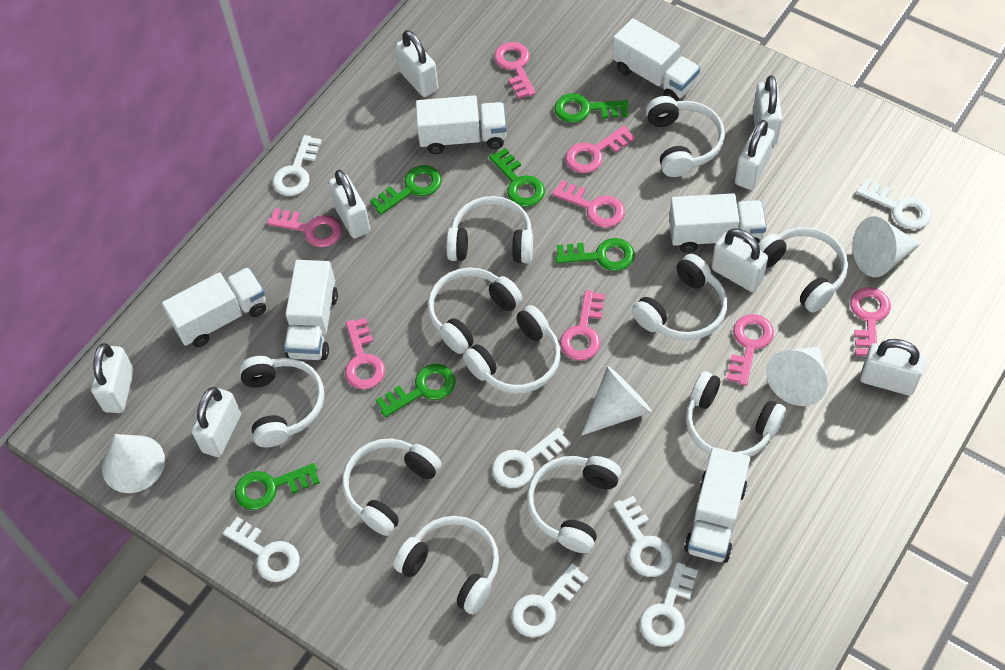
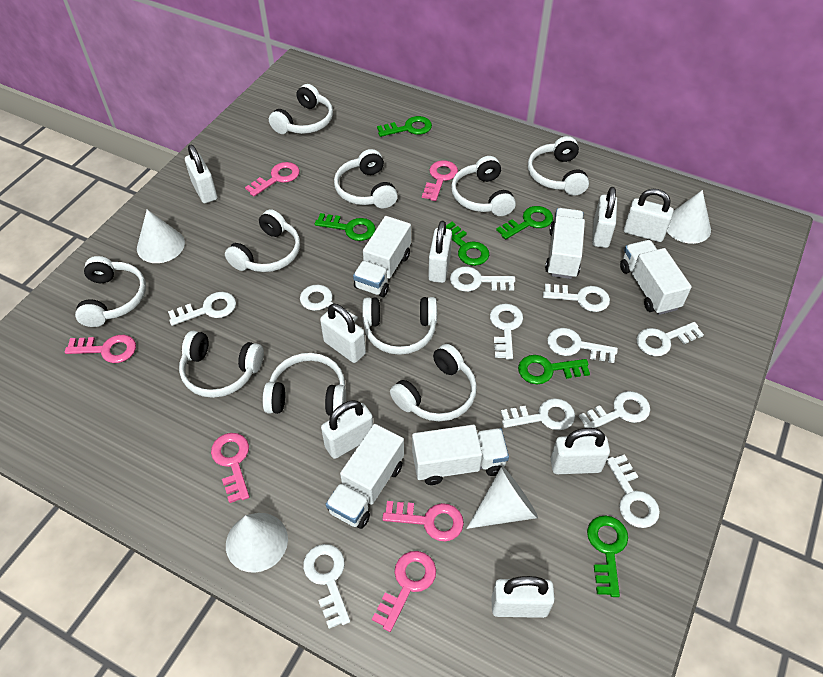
pink key: [267,208,342,247] [345,318,385,389] [494,42,536,99] [552,180,625,228] [560,290,605,360] [565,126,635,173] [726,314,774,386] [850,287,891,356] = 8 -> [65,335,136,363] [211,433,250,503] [245,162,300,196] [372,551,436,632] [382,501,464,541] [422,160,458,201] = 6
white headphones: [239,356,324,448] [342,438,442,536] [394,516,499,614] [427,267,523,354] [446,196,533,263] [463,305,561,394] [527,456,621,553] [632,254,728,341] [646,96,725,177] [686,371,786,457] [758,227,848,313] = 11 -> [75,256,146,327] [179,331,264,398] [225,209,300,272] [262,353,346,416] [269,84,333,134] [334,149,398,208] [362,297,437,355] [390,344,477,421] [451,156,516,216] [528,136,589,196] = 10
white key: [223,517,300,582] [273,135,322,196] [492,428,571,488] [511,563,589,637] [613,496,673,577] [640,562,698,647] [856,178,932,230] = 7 -> [168,292,236,326] [300,285,358,322] [303,544,350,629] [450,267,515,292] [490,303,523,360] [501,398,575,430] [543,284,610,312] [547,328,618,363] [579,391,650,428] [607,454,660,528] [636,322,704,356] = 11
white truck: [162,267,266,347] [284,260,338,360] [416,95,507,154] [613,18,700,101] [669,193,767,253] [684,447,750,563] = 6 -> [326,424,404,529] [353,216,411,297] [412,425,509,485] [545,208,585,279] [620,240,692,315] = 5

